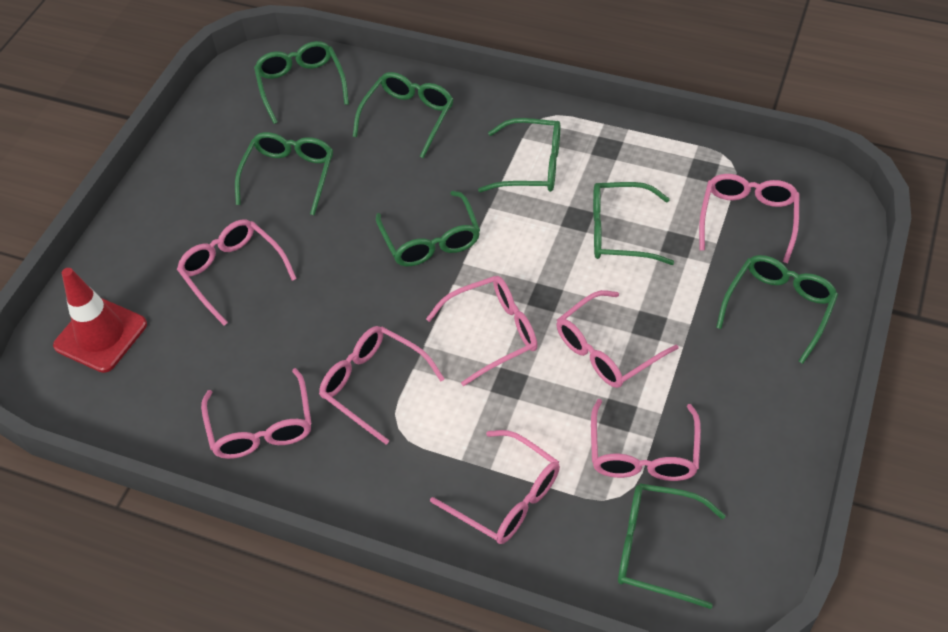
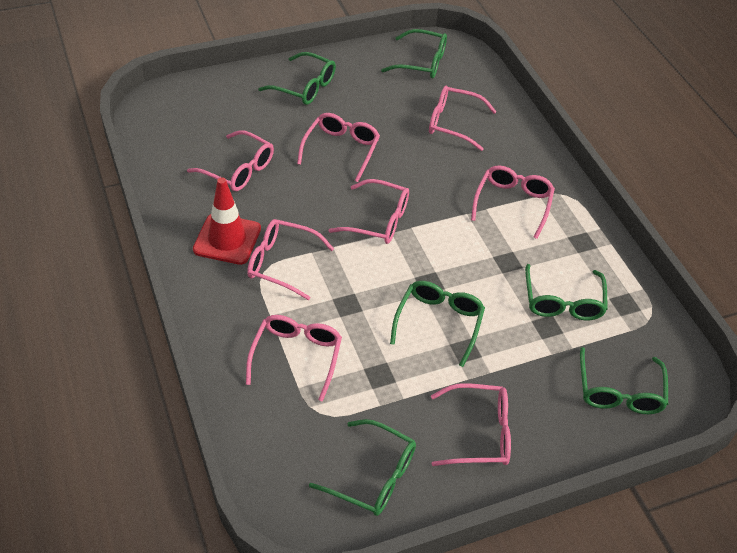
green glasses: [235,132,333,215] [254,41,349,124] [353,72,454,159] [376,191,480,266] [478,118,560,192] [593,182,674,265] [618,483,726,609] [716,255,838,364] = 8 -> [258,52,336,105] [309,419,416,516] [381,29,447,78] [390,281,485,367] [525,264,608,320] [580,347,668,414] = 6

